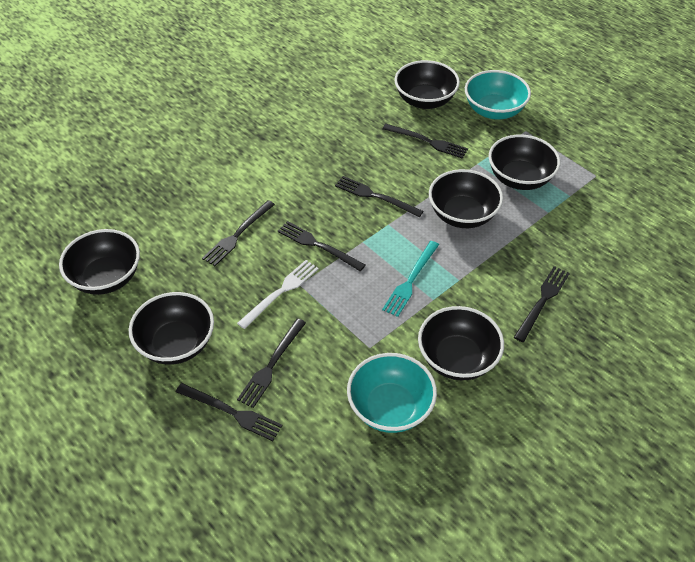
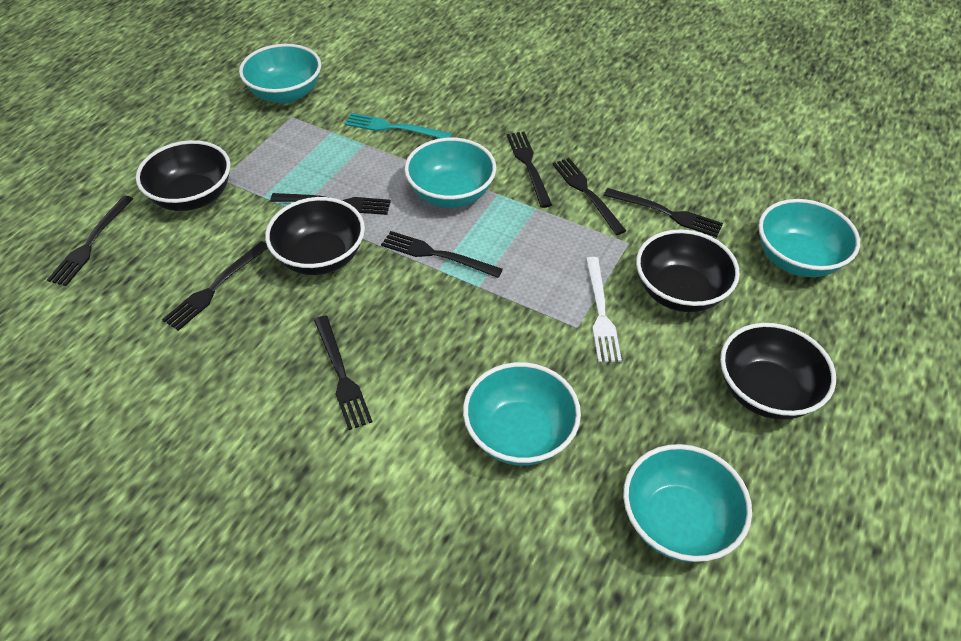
black bowl: [59,229,140,295] [129,292,214,364] [394,60,460,109] [418,306,504,380] [429,169,503,228] [489,134,561,190] = 6 -> [136,140,230,211] [265,197,365,275] [636,229,740,312] [720,323,836,419] = 4
black fork: [176,383,283,441] [202,200,275,266] [237,318,306,408] [278,221,365,271] [335,176,423,217] [383,124,468,159] [514,266,570,342] = 7 -> [47,195,133,286] [162,241,268,331] [270,193,391,215] [314,315,372,430] [381,231,503,278] [507,132,552,208] [552,158,626,235] [604,188,723,237] = 8
turquoise bowl: [347,353,437,433] [465,70,531,119] = 2 -> [239,44,321,104] [404,138,496,208] [463,362,581,466] [623,444,752,562] [758,199,860,277] = 5

